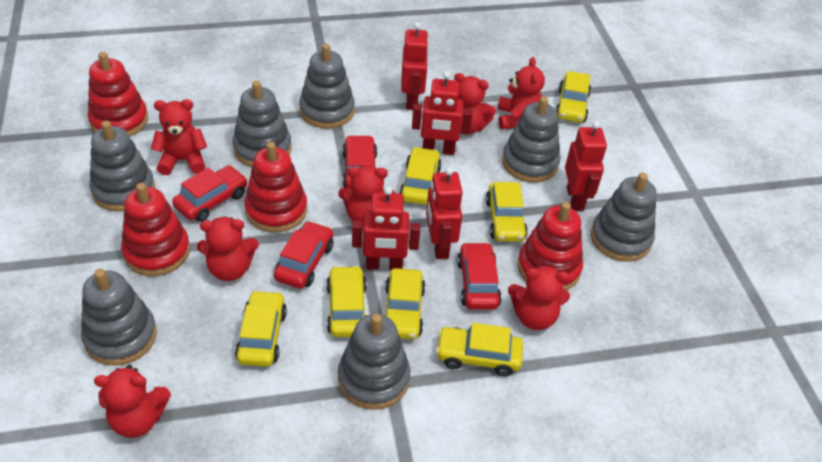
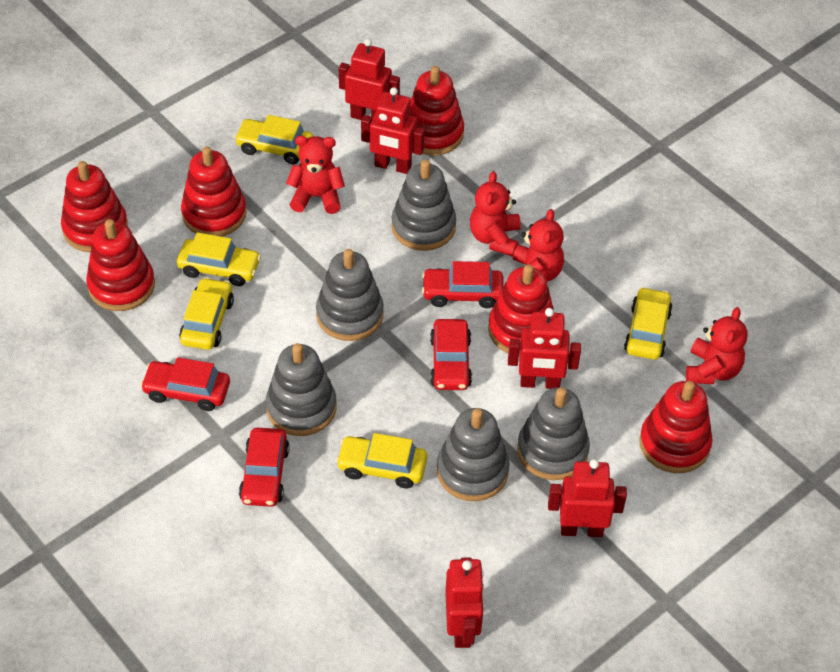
grey stacking toy: [81,269,157,366] [89,121,155,212] [233,81,292,167] [299,44,355,129] [338,313,410,410] [502,97,561,183] [591,173,656,261] = 7 -> [266,343,337,436] [316,249,384,341] [391,160,456,251] [437,408,509,501] [517,387,590,480] = 5
red stacking toy: [88,52,148,136] [121,183,190,276] [244,142,307,232] [517,202,583,290] = 4 -> [61,161,128,253] [86,219,155,311] [181,147,247,237] [410,66,464,156] [488,265,554,353] [639,381,713,473] = 6
red teddy bear: [94,365,171,438] [151,99,207,175] [197,217,259,281] [338,165,395,227] [454,73,496,135] [497,57,545,129] [508,265,570,330] = 7 -> [286,136,345,214] [470,171,521,257] [513,209,564,282] [686,307,747,384] = 4
yellow car: [235,290,287,367] [326,266,367,337] [385,268,426,340] [399,147,442,205] [436,323,523,376] [486,182,528,242] [555,71,591,122] = 7 -> [177,232,261,286] [179,277,234,350] [234,115,314,164] [336,433,427,488] [624,287,673,360] = 5

